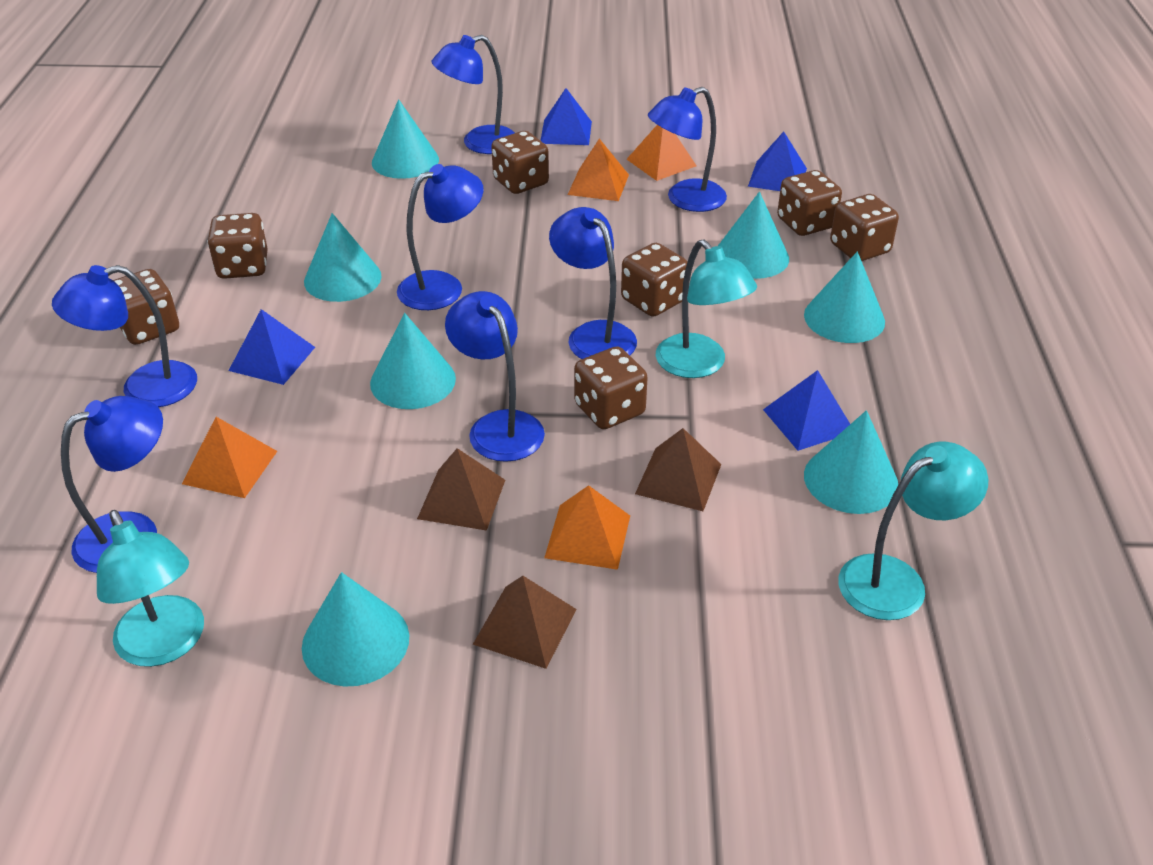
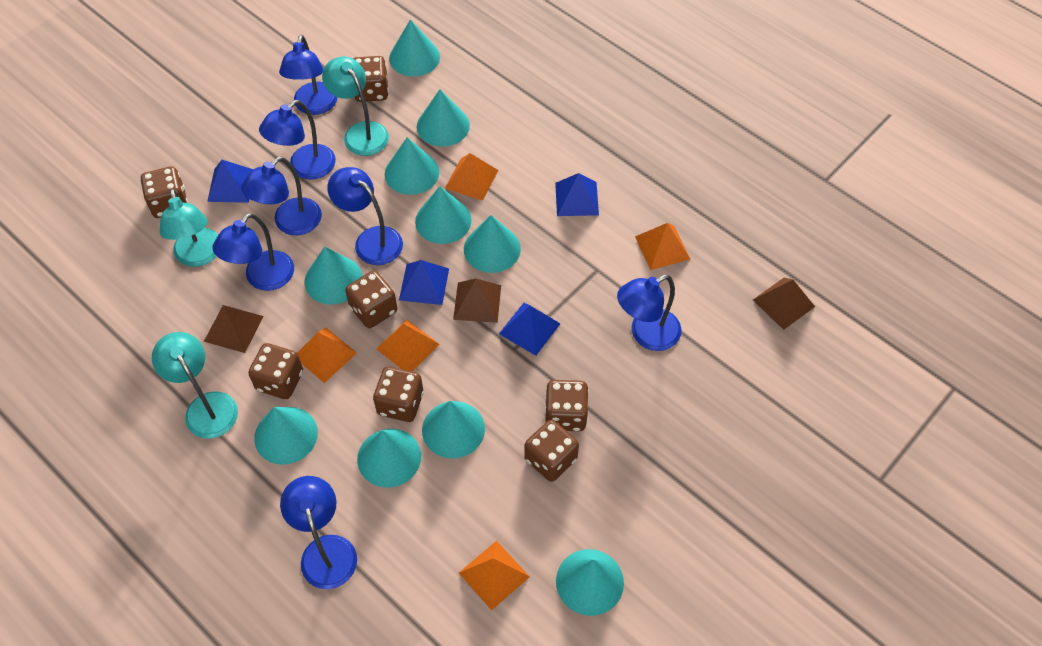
orange pyramid: [182,417,277,498] [544,485,630,570] [568,139,629,201] [627,125,697,181] = 4 -> [297,328,357,383] [376,320,440,371] [445,153,498,201] [459,541,530,610] [635,223,690,270] = 5
turquoise cone: [302,572,409,686] [304,213,382,302] [370,313,456,409] [372,99,439,179] [718,192,789,279] [804,251,885,343] [804,410,898,514] = 7 -> [254,407,318,465] [304,247,363,305] [357,429,421,488] [385,137,439,195] [389,20,440,77] [415,186,471,244] [417,89,470,147] [422,401,485,459] [464,215,521,273] [556,549,624,616] = 10

